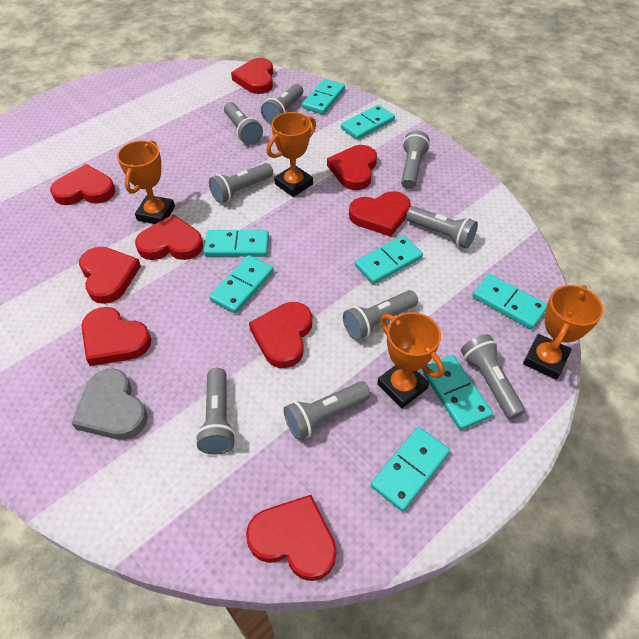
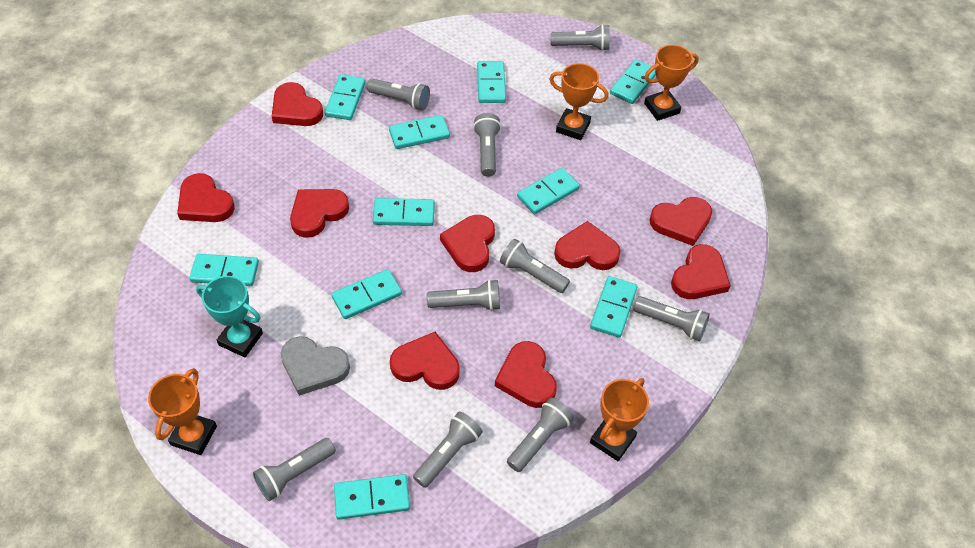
turquoise domino: [204,230,269,257] [209,255,274,314] [302,79,345,114] [341,105,395,140] [355,236,423,284] [371,427,450,512] [422,355,493,430] [472,274,547,329] = 8 -> [189,254,259,286] [325,74,366,120] [331,269,402,319] [334,474,410,520] [373,198,435,226] [389,115,450,149] [477,61,506,103] [517,168,580,214] [590,276,637,338] [610,59,656,104] = 10
turquoise trophy: none = 0 -> [196,276,263,357] = 1

